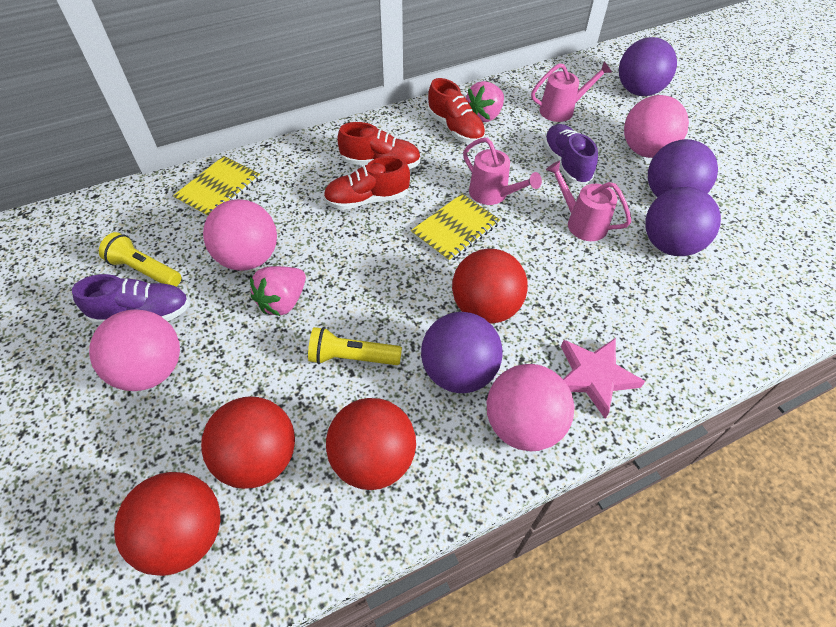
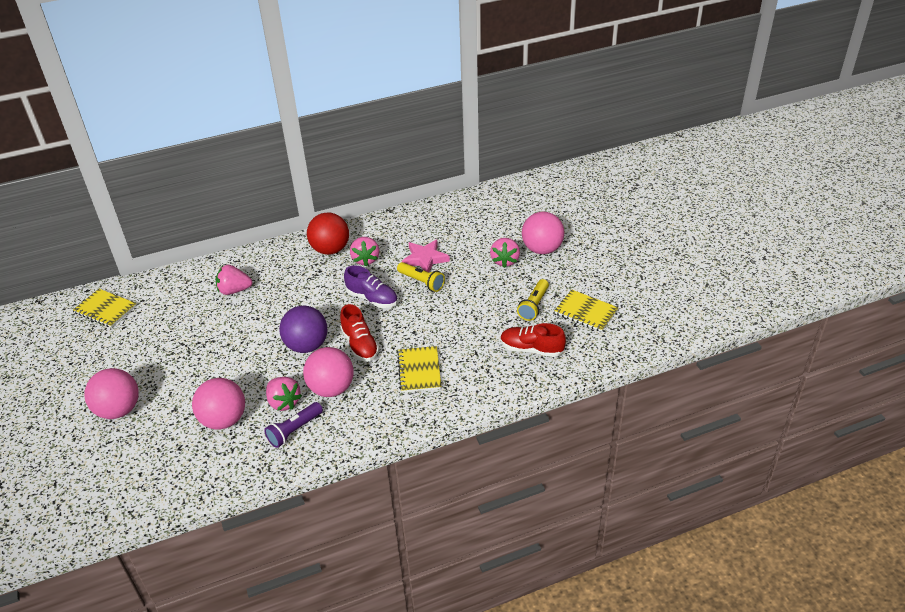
pink strawberry: [250,266,306,316] [466,81,504,122] = 2 -> [216,265,252,295] [266,377,302,411] [350,237,379,266] [490,238,520,268] = 4
pink watering can: [463,138,542,205] [531,61,612,122] [546,161,631,241] = 3 -> none = 0
purple ball: [421,312,503,393] [619,37,677,96] [645,187,721,256] [648,139,718,198] = 4 -> [279,306,327,353] = 1
purple flashlight: none = 0 -> [264,402,323,448] = 1
purple shoe: [72,274,190,325] [543,124,598,185] = 2 -> [344,265,398,308] = 1
red ball: [114,472,220,576] [201,396,295,489] [326,398,416,490] [452,249,528,324] = 4 -> [307,213,349,255] = 1
red shoe: [323,156,410,210] [337,122,421,169] [428,78,486,143] = 3 -> [340,304,379,362] [500,323,566,357] = 2
yellow notebook: [173,156,260,217] [411,194,500,262] = 2 -> [73,289,137,328] [397,346,441,393] [554,290,619,332] = 3

